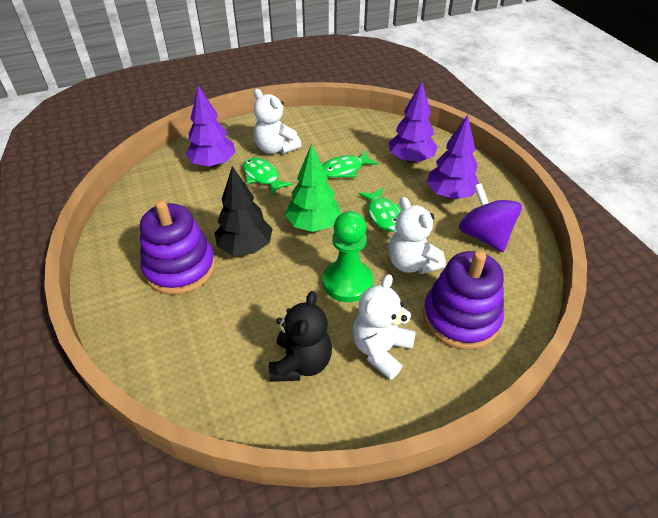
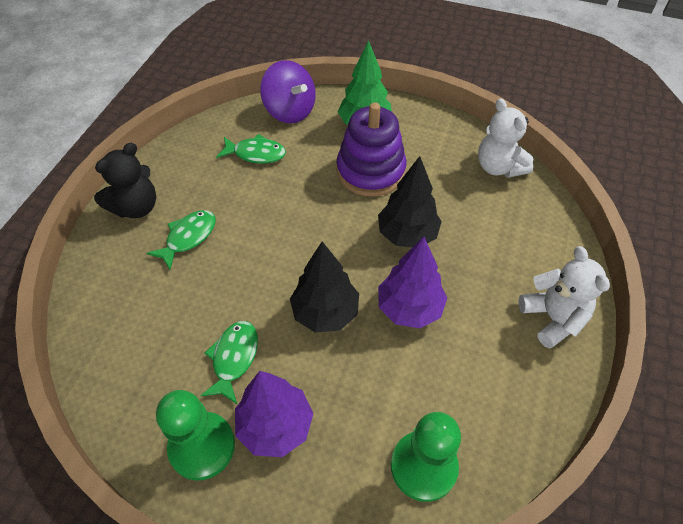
black tree: [215,166,272,255] = 1 -> [290,241,359,333] [378,156,442,248] = 2
green pawn: [323,211,373,302] = 1 -> [156,390,235,481] [391,412,461,502] = 2
purple stacking toy: [140,200,216,295] [423,251,504,349] = 2 -> [337,102,406,197] = 1
purple tree: [186,86,236,168] [389,82,437,163] [427,115,479,199] = 3 -> [235,371,314,457] [378,237,447,328] = 2
white teddy bear: [254,89,301,154] [353,274,416,380] [388,197,446,274] = 3 -> [478,98,533,178] [518,246,610,349] = 2

